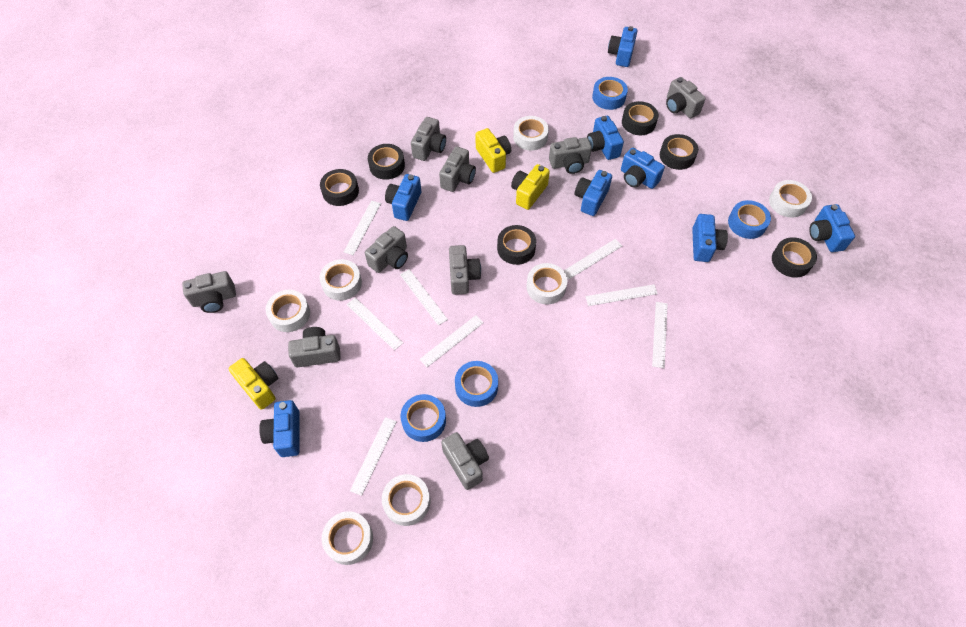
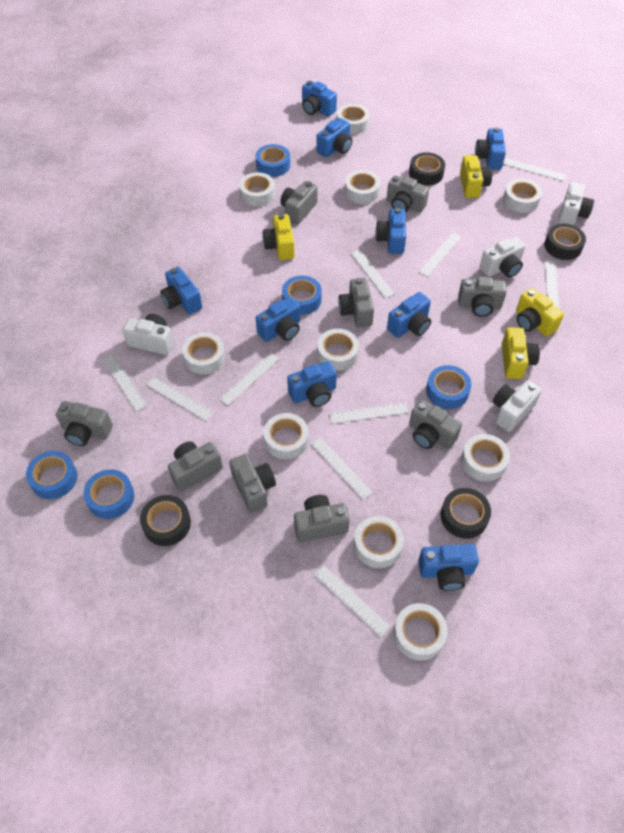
black tape: [320,169,359,206] [368,144,405,180] [497,225,536,265] [622,101,659,135] [660,134,698,170] [772,237,817,278] = 6 -> [140,495,191,546] [409,152,445,185] [440,488,491,538] [544,223,586,260] = 4
blue camera: [259,400,299,457] [385,174,421,221] [575,170,612,216] [587,116,624,160] [608,26,637,67] [621,148,665,189] [692,214,728,262] [809,204,855,252] = 8 -> [160,267,202,315] [256,296,300,342] [287,361,337,407] [302,81,337,117] [316,118,352,158] [375,208,406,254] [387,292,431,338] [418,544,479,591] [475,127,506,170] = 9
blue tape: [401,394,446,442] [455,361,498,407] [592,77,628,110] [728,200,771,239] = 4 -> [26,451,78,499] [83,469,134,519] [256,144,290,177] [282,276,322,315] [426,365,471,409] = 5
white camera: none = 0 -> [122,314,174,355] [480,237,525,278] [493,380,542,432] [558,182,594,225] = 4
white ruler: [344,201,381,255] [347,297,403,351] [350,417,397,496] [400,269,448,326] [419,315,484,367] [564,239,622,280] [585,284,658,306] [652,302,668,368] = 8 -> [103,354,147,412] [147,377,214,421] [219,353,280,406] [310,437,373,500] [314,566,390,637] [329,402,409,424] [351,250,395,298] [418,232,462,277] [503,158,566,181] [544,260,560,309] = 10
white tape: [266,290,310,332] [319,259,362,301] [322,511,373,565] [382,474,430,526] [513,116,549,150] [526,263,567,304] [769,180,812,218] = 7 -> [182,332,225,374] [239,172,275,206] [263,413,309,460] [317,329,359,371] [337,104,370,134] [345,170,381,204] [354,516,404,568] [393,603,448,660] [461,434,510,482] [503,179,542,213] = 10
yellow camera: [229,358,278,410] [476,128,511,173] [511,164,550,210] = 3 -> [262,214,294,260] [460,155,492,198] [502,327,540,379] [516,288,564,337] = 4

